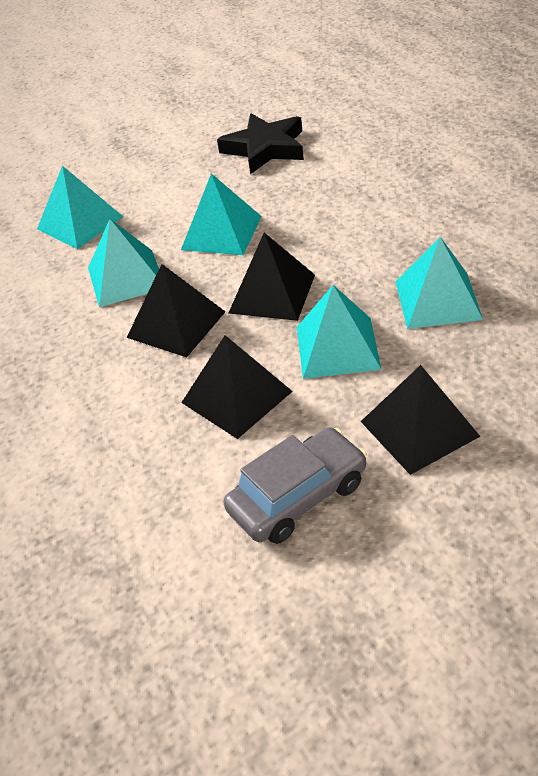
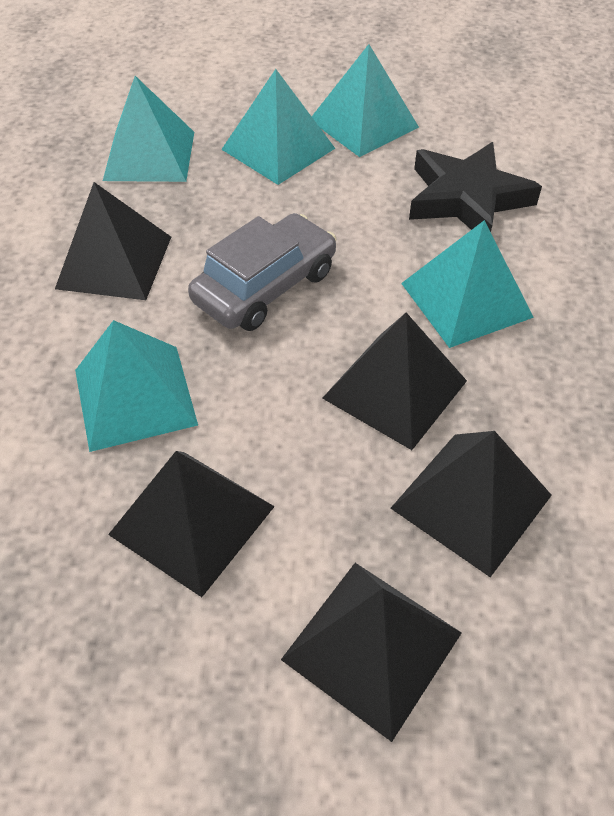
black pyramid: [127,264,226,357] [181,335,293,439] [229,233,315,321] [361,365,481,475] = 4 -> [55,182,171,300] [108,451,275,597] [281,563,462,742] [322,313,467,450] [391,431,552,577] = 5

